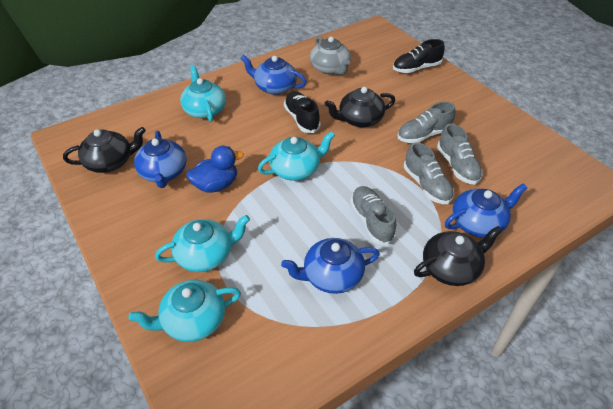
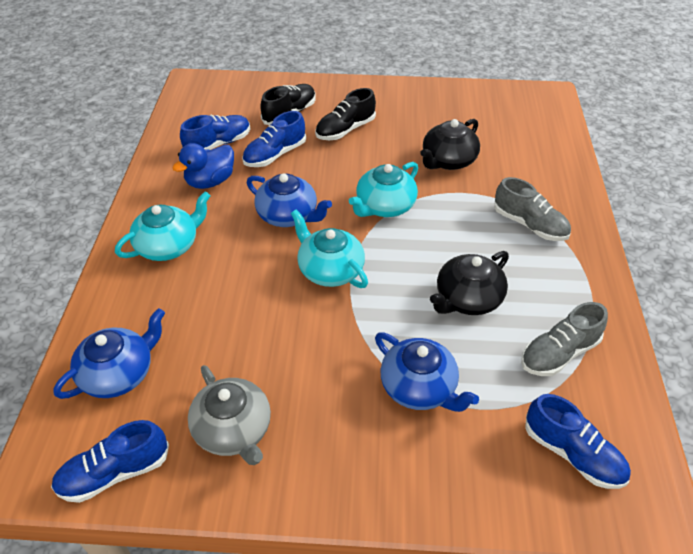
black teapot: [63,127,146,173] [325,87,395,127] [414,226,503,286] = 3 -> [420,119,480,170] [430,251,509,315] = 2
blue shoe: none = 0 -> [51,420,169,503] [180,114,250,150] [242,111,306,167] [525,394,631,489] = 4
blue teapot: [134,131,186,188] [241,55,306,95] [281,238,380,294] [445,183,527,238] = 4 -> [53,308,165,399] [247,173,332,227] [375,332,479,412] = 3
grey shoe: [350,186,396,245] [397,102,455,143] [404,142,454,204] [437,124,483,184] = 4 -> [494,177,571,241] [521,302,608,376] = 2
turquoise teapot: [129,280,241,342] [155,215,250,272] [180,65,226,122] [258,131,335,181] = 4 -> [115,191,210,261] [291,209,368,288] [349,162,418,217] = 3

